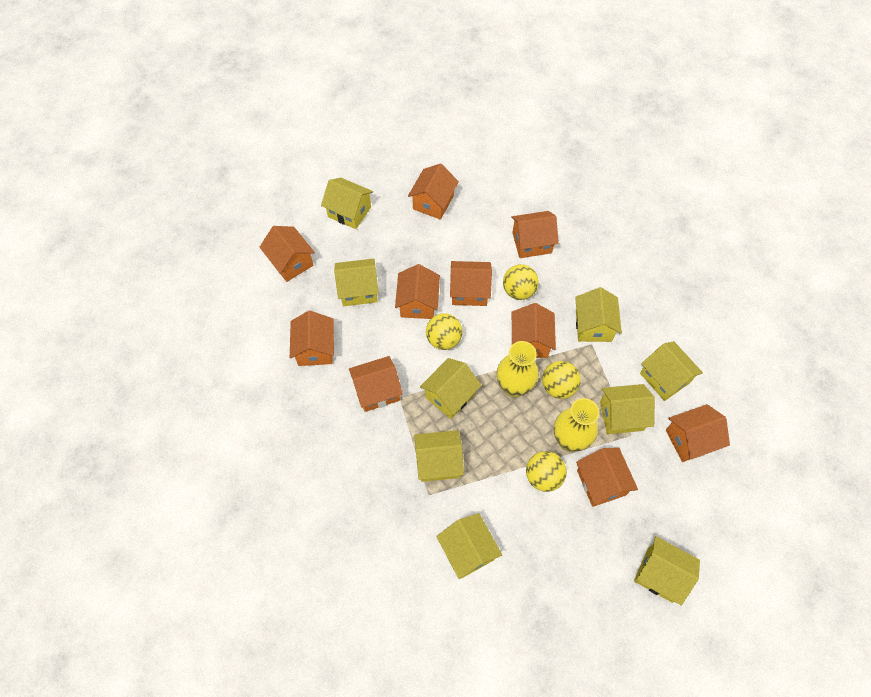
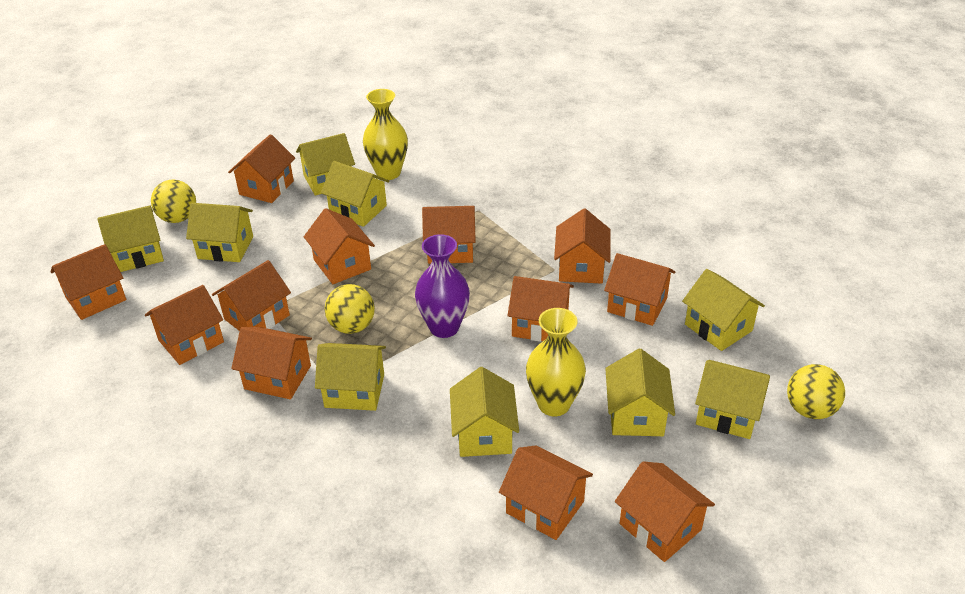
orange house: [260,226,315,282] [290,311,334,366] [349,356,403,412] [395,264,440,319] [408,164,459,220] [450,261,492,306] [511,211,559,258] [512,303,556,358] [576,448,638,507] [666,404,730,462] = 10 -> [51,244,126,320] [145,285,224,365] [212,260,291,331] [228,134,295,203] [231,327,312,399] [304,208,375,284] [422,206,476,264] [499,445,593,540] [507,276,574,342] [554,209,610,284] [604,253,675,326] [615,461,715,562] = 12
purple vase: none = 0 -> [415,234,470,338] = 1
yellow ball: [426,313,462,350] [503,264,539,300] [526,451,567,492] [542,361,581,399] = 4 -> [151,179,196,223] [325,284,375,334] [787,364,845,419] = 3

